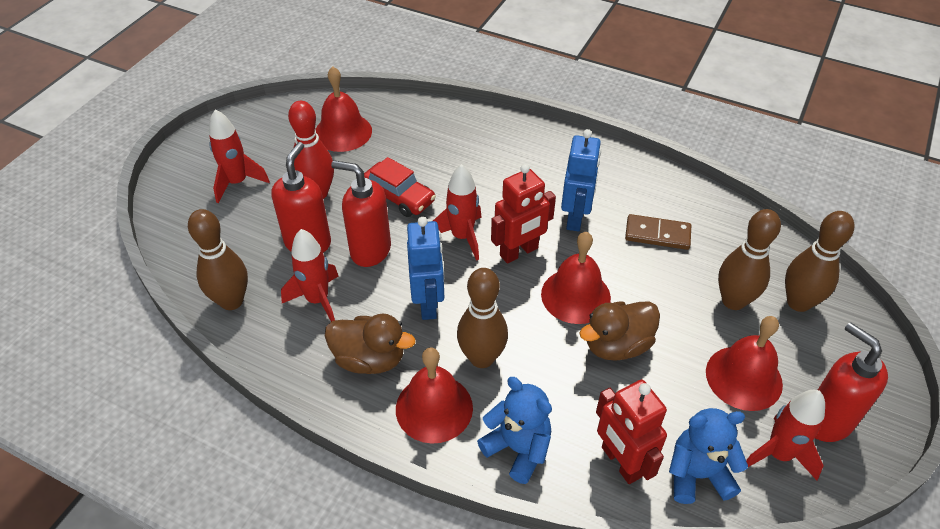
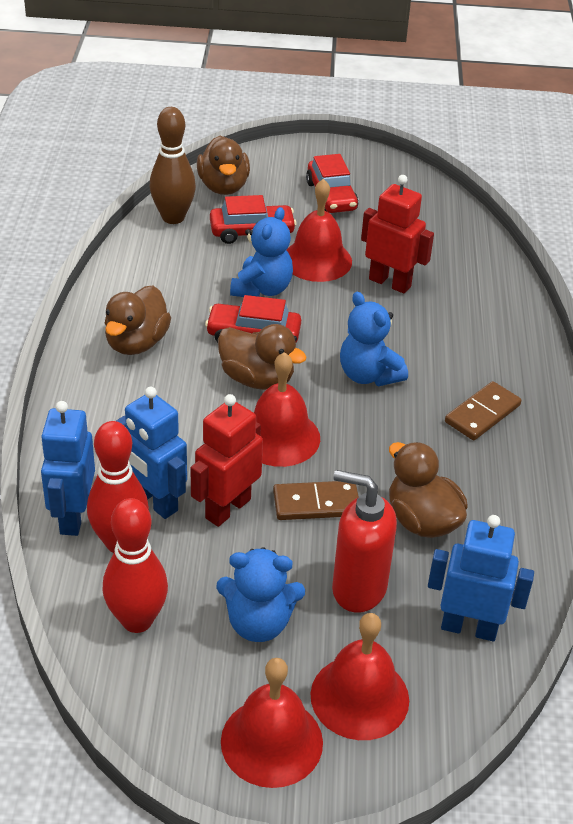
blue robot: [407,217,445,320] [561,129,601,232] = 2 -> [41,401,95,536] [116,387,187,519] [428,515,534,641] = 3
blue teddy bear: [477,377,552,484] [669,408,748,504] = 2 -> [216,547,305,642] [230,207,293,297] [340,292,408,386] = 3
brown bowling pin: [188,209,248,310] [457,268,508,368] [718,209,781,310] [785,211,854,312] = 4 -> [150,107,196,224] = 1
brown domino: [625,214,691,250] = 1 -> [273,481,359,520] [445,381,522,440] = 2
brown duck: [325,314,415,374] [579,301,660,361] = 2 -> [105,286,171,355] [197,136,250,195] [218,324,307,390] [389,442,468,538] = 4
red bowling pin: [288,101,334,199] = 1 -> [87,421,149,553] [102,498,168,633] = 2
red car: [364,157,436,217] = 1 -> [205,295,301,342] [210,195,297,244] [306,154,358,213] = 3
red rocket: [209,109,270,203] [281,229,338,322] [433,164,482,261] [746,390,825,480] = 4 -> none = 0
red soap dispenser: [272,142,331,253] [331,160,391,267] [815,322,888,442] = 3 -> [332,470,397,613] = 1

